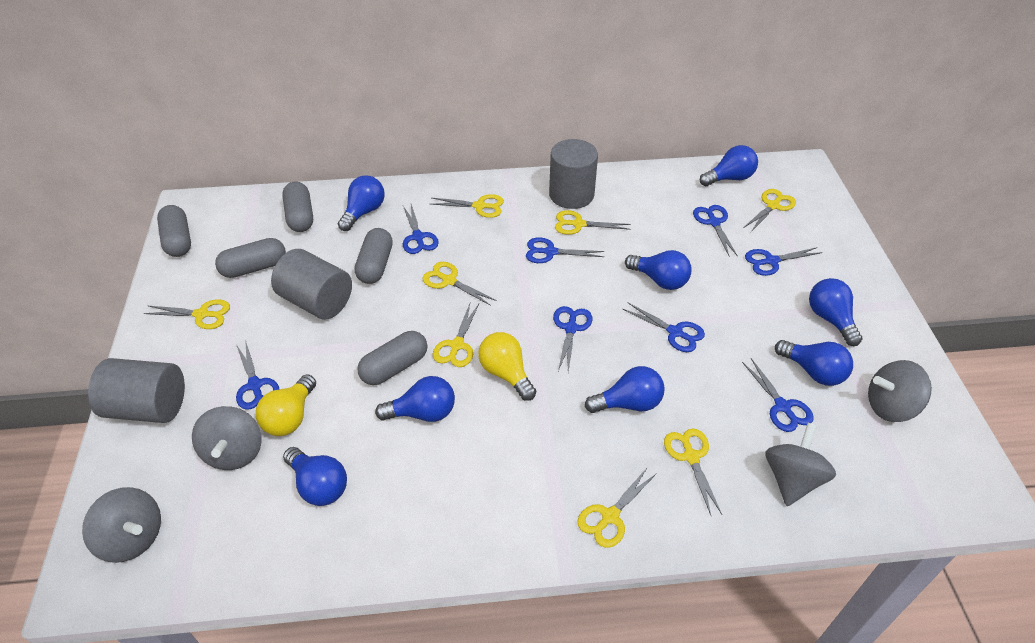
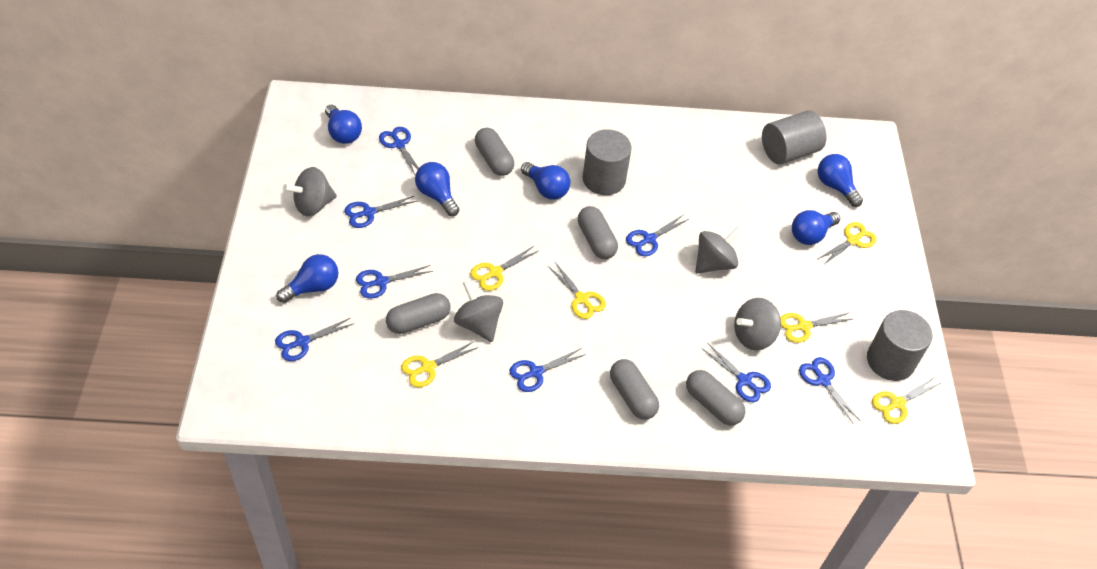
blue light bulb: [283,447,347,506] [338,175,385,231] [375,376,455,422] [585,366,665,413] [625,250,691,290] [700,145,758,186] [775,340,853,386] [809,278,862,346] = 8 -> [276,254,338,303] [325,104,362,144] [415,162,459,216] [521,162,571,200] [792,210,840,245] [818,154,863,207] = 6
yellow light bulb: [256,374,316,436] [478,332,536,401] = 2 -> none = 0
yellow scissors: [144,299,230,329] [422,262,497,306] [431,194,504,218] [433,304,479,367] [555,210,631,235] [577,467,657,548] [664,428,722,515] [744,189,796,232] = 8 -> [401,342,479,388] [470,246,538,291] [548,262,606,319] [780,312,852,343] [818,222,877,265] [872,378,941,424] = 6

